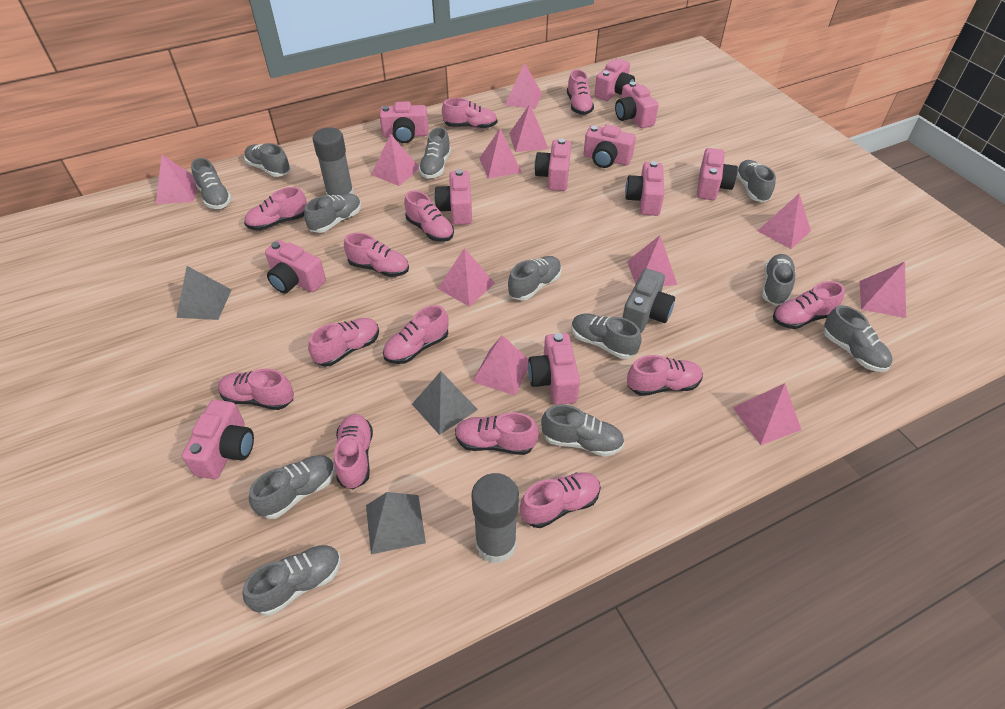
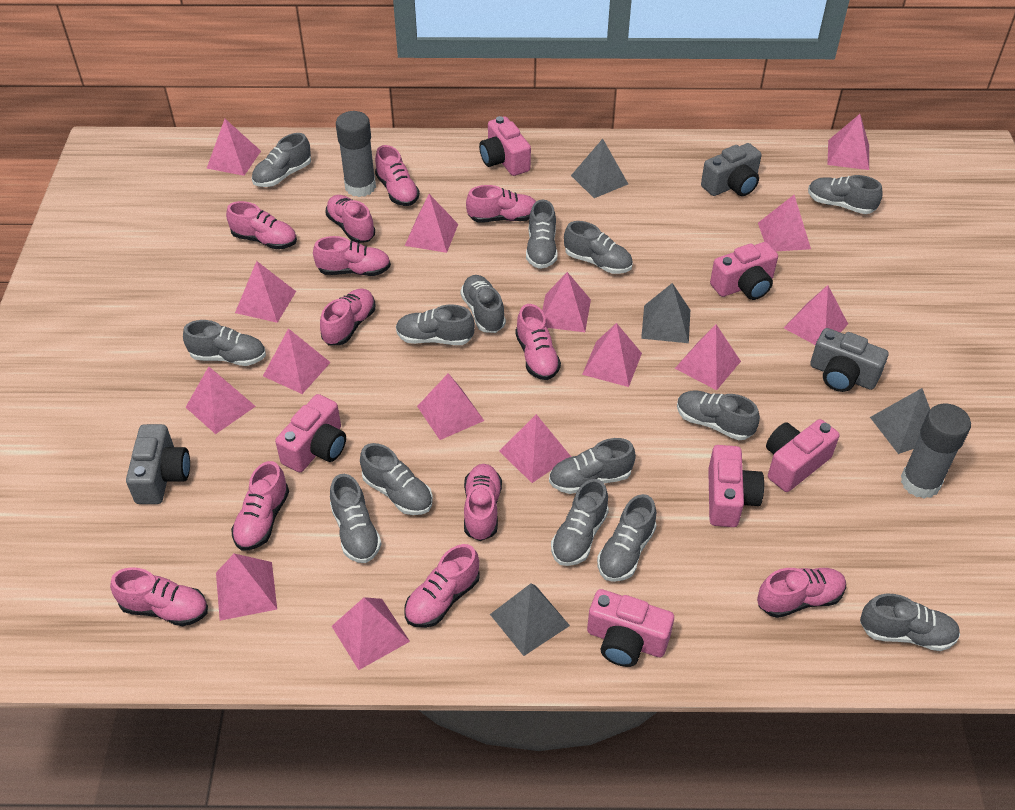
grey camera: [622,269,675,333] = 1 -> [126,424,190,504] [701,143,762,196] [810,328,888,392] = 3
grey pyramid: [176,266,232,320] [366,492,426,554] [412,371,478,435] = 3 -> [490,583,570,656] [571,139,628,198] [641,283,690,343] [870,388,930,454] = 4
grey shoe: [191,158,232,209] [242,545,341,616] [244,143,291,177] [249,455,335,519] [304,194,361,233] [419,127,451,179] [508,256,562,301] [541,404,624,457] [571,313,642,359] [737,160,776,202] [762,254,795,305] [823,305,892,372] = 12 -> [183,320,266,366] [252,133,311,187] [330,474,381,563] [360,443,433,515] [396,305,475,345] [460,275,506,333] [526,199,558,269] [549,438,636,494] [551,479,609,566] [564,221,633,274] [597,494,656,582] [677,390,760,440] [808,175,882,214] [860,594,960,651] = 14
pink camera: [182,400,254,479] [265,240,326,293] [379,101,428,143] [434,169,472,225] [528,333,580,405] [534,139,571,191] [584,124,636,168] [594,59,635,101] [615,82,659,128] [625,161,664,216] [697,148,738,200] = 11 -> [275,394,346,472] [479,116,531,176] [587,589,674,667] [708,445,764,527] [710,242,778,300] [766,419,839,492] = 6
pink pyramid: [156,154,197,204] [371,134,419,186] [438,248,495,307] [472,335,529,396] [479,129,522,178] [505,63,542,109] [509,104,548,152] [627,235,677,286] [733,383,801,445] [758,194,811,249] [860,262,906,318] = 11 -> [186,367,256,434] [206,119,261,176] [216,553,277,621] [235,261,296,323] [263,328,331,394] [332,597,410,670] [405,194,458,253] [417,373,484,440] [499,414,571,483] [542,272,591,332] [582,323,642,387] [675,324,741,390] [758,195,811,251] [784,285,848,345] [827,114,869,170] = 15
pink shoe: [218,369,294,410] [244,187,307,231] [308,318,379,367] [334,414,373,489] [344,233,409,277] [383,305,448,364] [404,190,454,242] [442,98,497,129] [455,412,539,455] [520,472,601,528] [567,69,594,115] [627,355,703,396] [773,281,845,329] = 13 -> [110,567,208,626] [226,201,297,249] [231,461,289,550] [313,236,391,276] [320,288,375,345] [325,195,375,243] [375,145,420,206] [404,544,480,628] [464,464,502,541] [466,185,536,223] [515,304,561,380] [757,568,846,618] = 12

